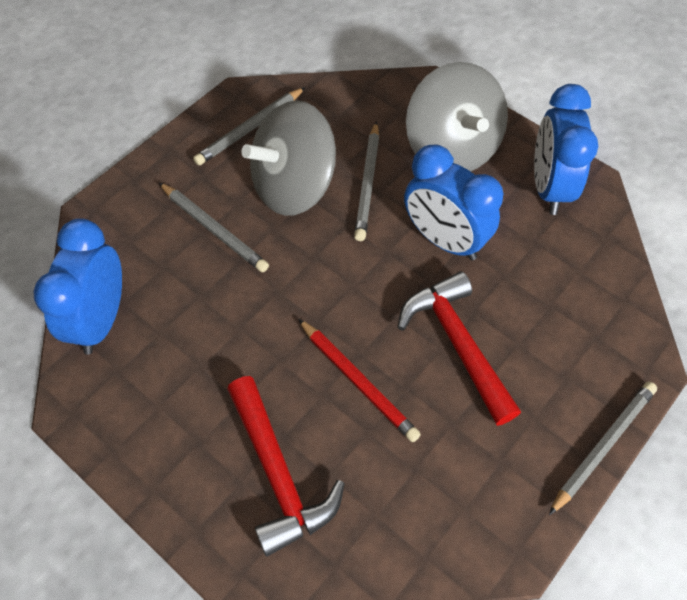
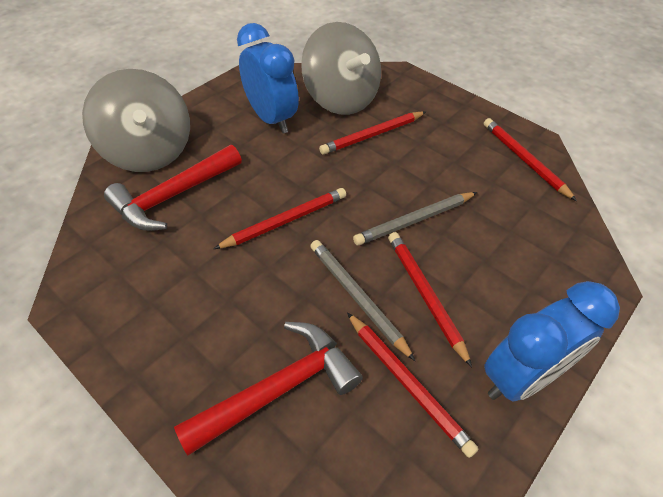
blue clock: [33,218,122,354] [404,145,503,260] [534,84,598,215] = 3 -> [237,23,299,133] [484,281,620,402] = 2
grey pencil: [159,183,269,272] [193,87,306,166] [354,121,380,241] [549,382,657,515] = 4 -> [310,240,415,361] [353,192,477,245] = 2
red pencil: [298,319,421,442] = 1 -> [214,188,346,249] [319,111,426,155] [347,312,478,458] [388,232,472,367] [484,118,577,201] = 5

